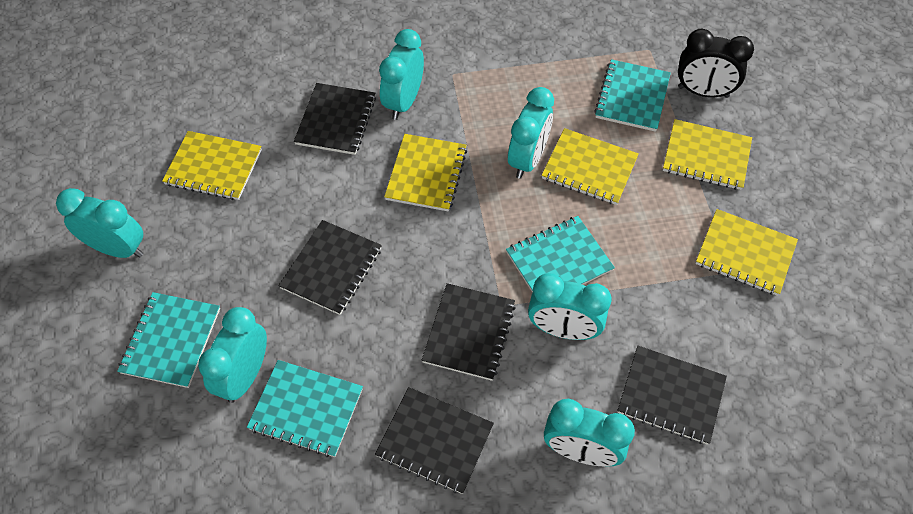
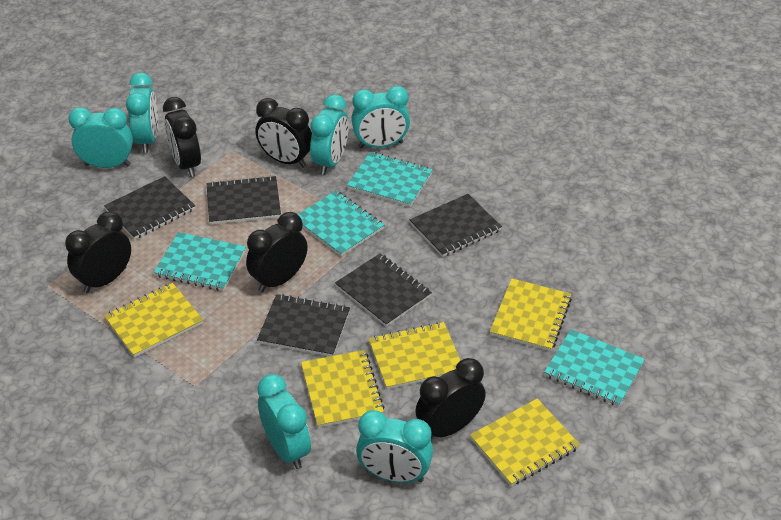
black clock: [678,29,754,98] = 1 -> [65,211,131,293] [163,97,201,177] [246,212,308,293] [255,98,312,168] [415,358,486,439] = 5

